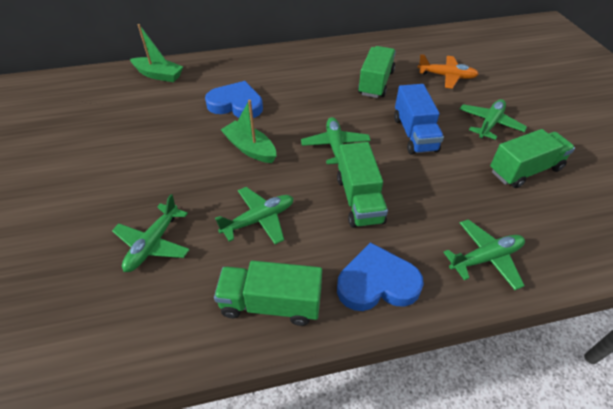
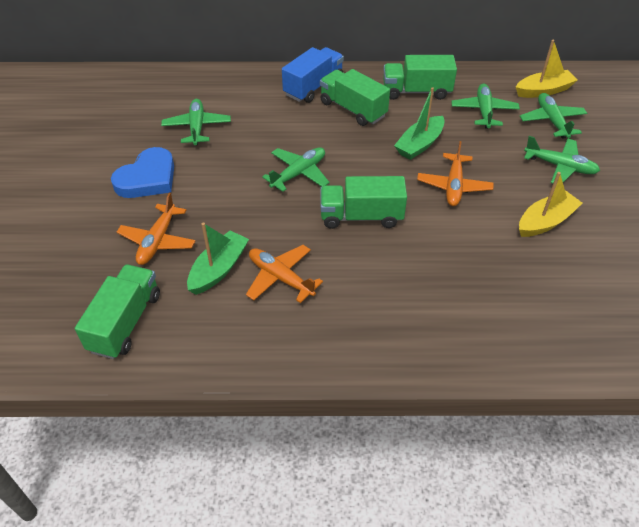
blue heart: [205,81,263,118] [337,242,424,311] = 2 -> [111,147,174,198] = 1
orange plane: [418,54,479,89] = 1 -> [117,192,196,265] [246,245,323,303] [417,141,494,206] = 3
yellow boat: none = 0 -> [516,40,578,98] [519,172,582,237] = 2

